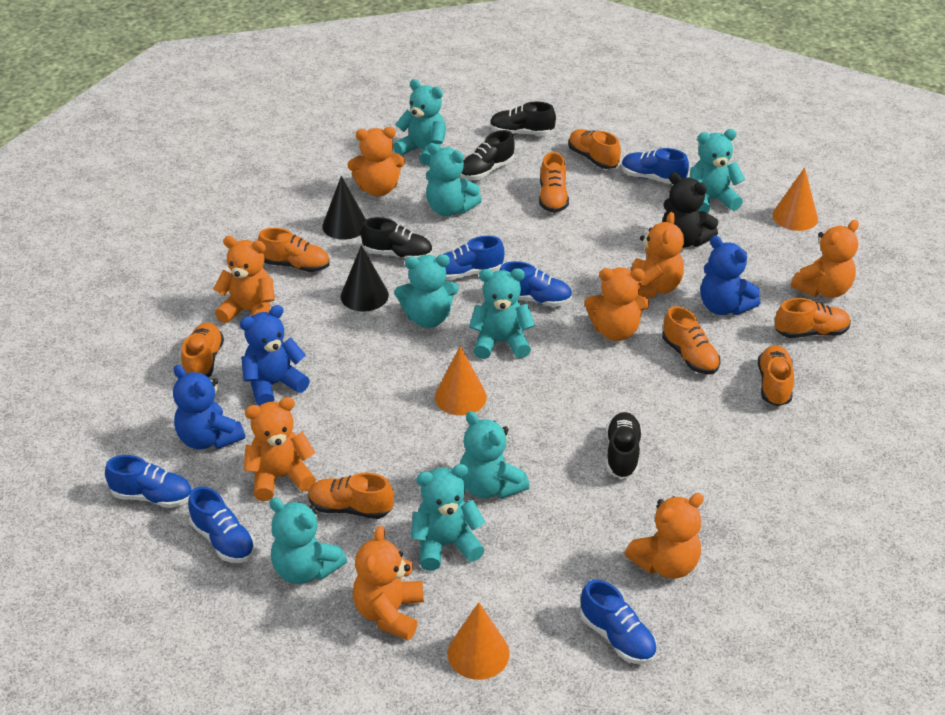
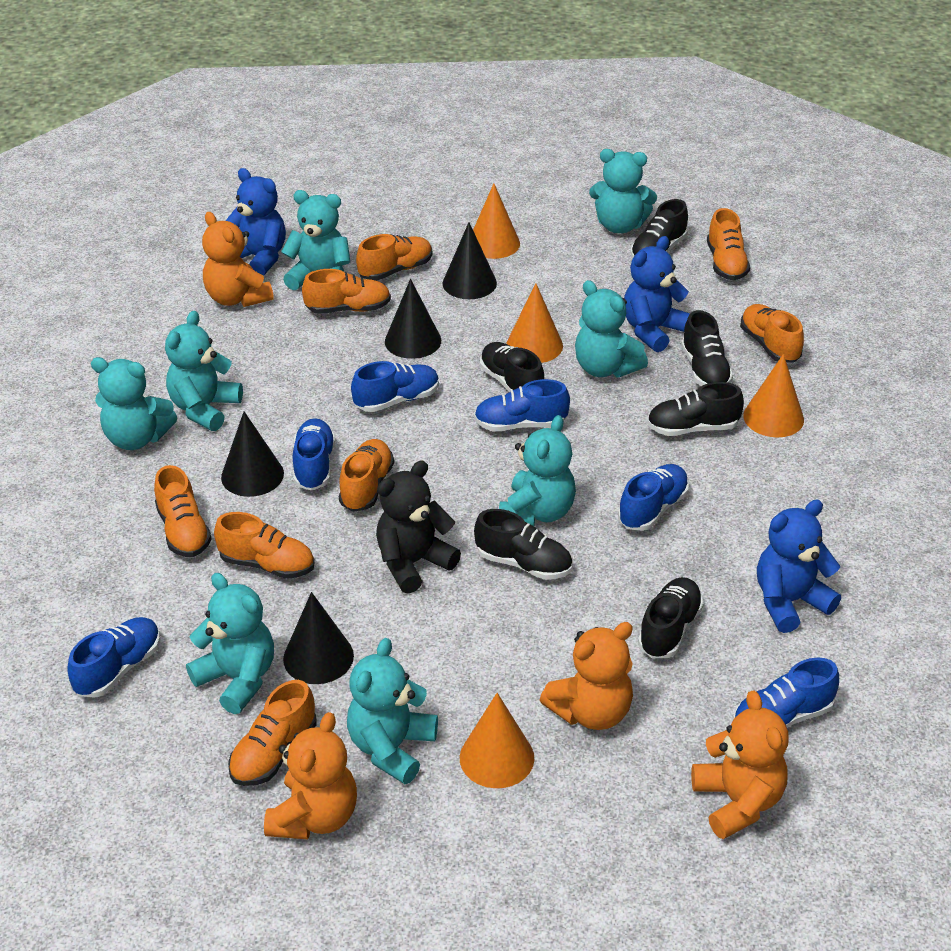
black cone: [322,176,366,240] [341,245,389,312] = 2 -> [221,412,284,497] [283,592,354,684] [385,279,441,359] [443,223,497,299] = 4
black shoe: [361,217,433,259] [460,130,515,180] [490,102,556,135] [606,412,642,479] = 4 -> [474,509,572,580] [480,342,544,392] [631,199,688,259] [638,577,704,658] [647,382,744,436] [681,310,733,386] = 6
orange cone: [435,346,487,416] [447,602,510,680] [772,167,818,231] = 3 -> [460,693,534,788] [473,184,520,259] [506,284,563,363] [743,354,804,437] = 4
orange teddy bear: [213,236,275,323] [243,397,316,501] [347,127,405,196] [353,526,424,640] [584,267,650,341] [625,493,704,579] [631,212,684,298] [791,220,859,298] = 8 -> [202,212,274,307] [264,712,357,839] [540,622,633,730] [691,690,789,839] = 4

